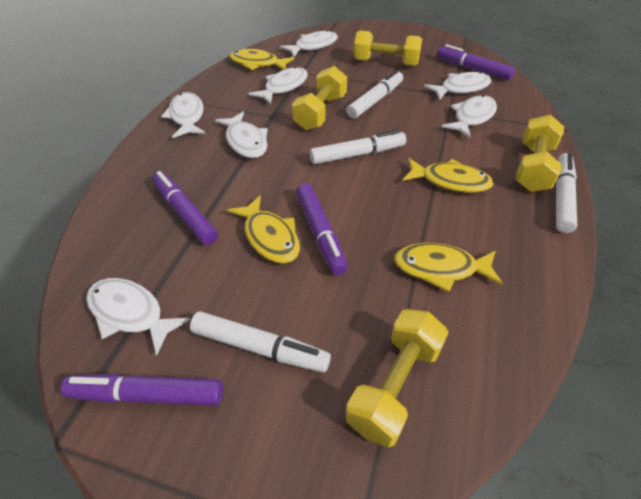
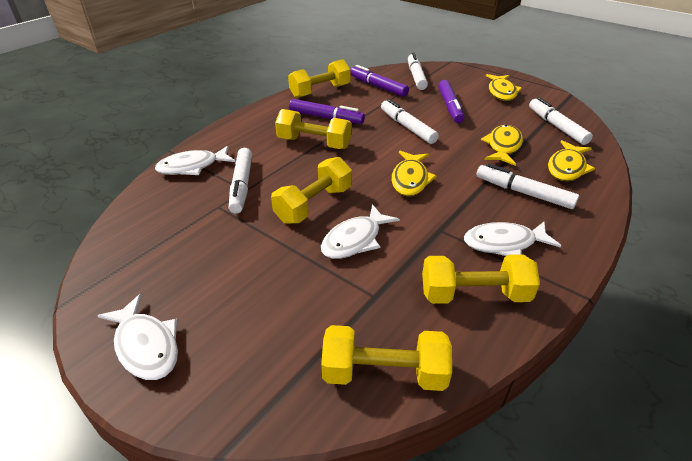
purple marker: [61,374,223,406] [152,171,218,245] [296,183,348,275] [437,44,515,80] = 4 -> [289,99,365,124] [351,65,409,97] [438,80,465,123] = 3
white fish: [86,278,190,356] [161,92,205,138] [215,112,268,158] [249,67,308,104] [280,30,338,57] [424,72,492,100] [442,95,497,138] = 7 -> [97,294,178,380] [155,145,235,175] [321,204,400,259] [464,222,561,256] = 4
white marker: [190,312,331,372] [310,130,406,164] [347,70,403,119] [556,153,577,233] = 4 -> [229,148,252,214] [381,99,439,144] [408,52,428,90] [477,163,579,209] [529,97,593,145] = 5
yellow dumbbell: [292,66,347,130] [346,309,449,448] [354,30,422,66] [515,115,564,192] = 4 -> [271,157,352,224] [275,109,351,149] [288,59,351,98] [321,325,452,391] [422,254,540,304] = 5

